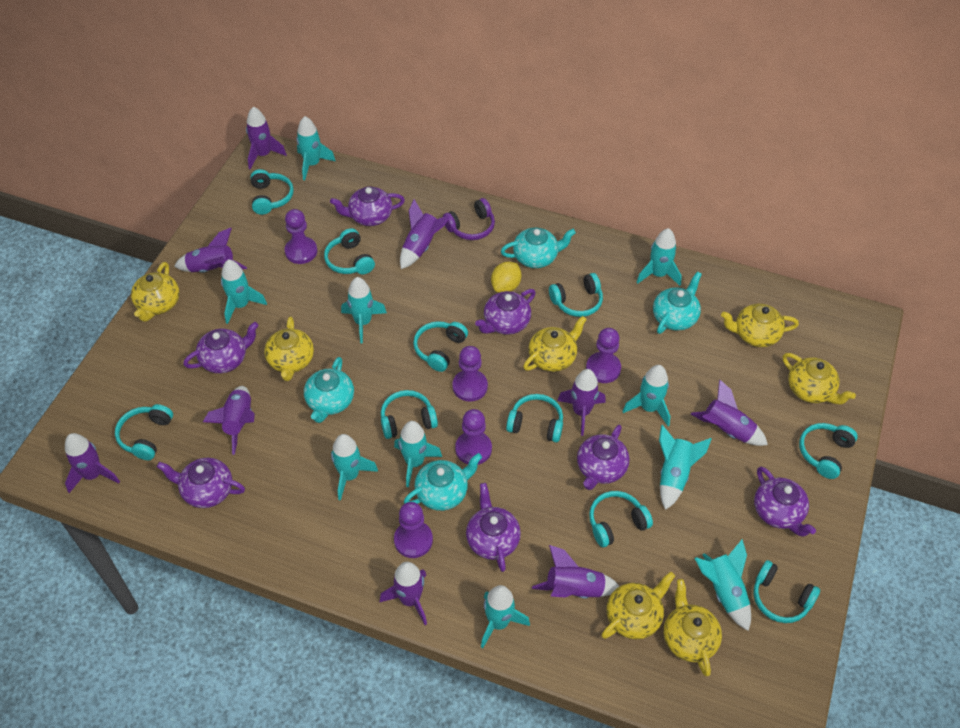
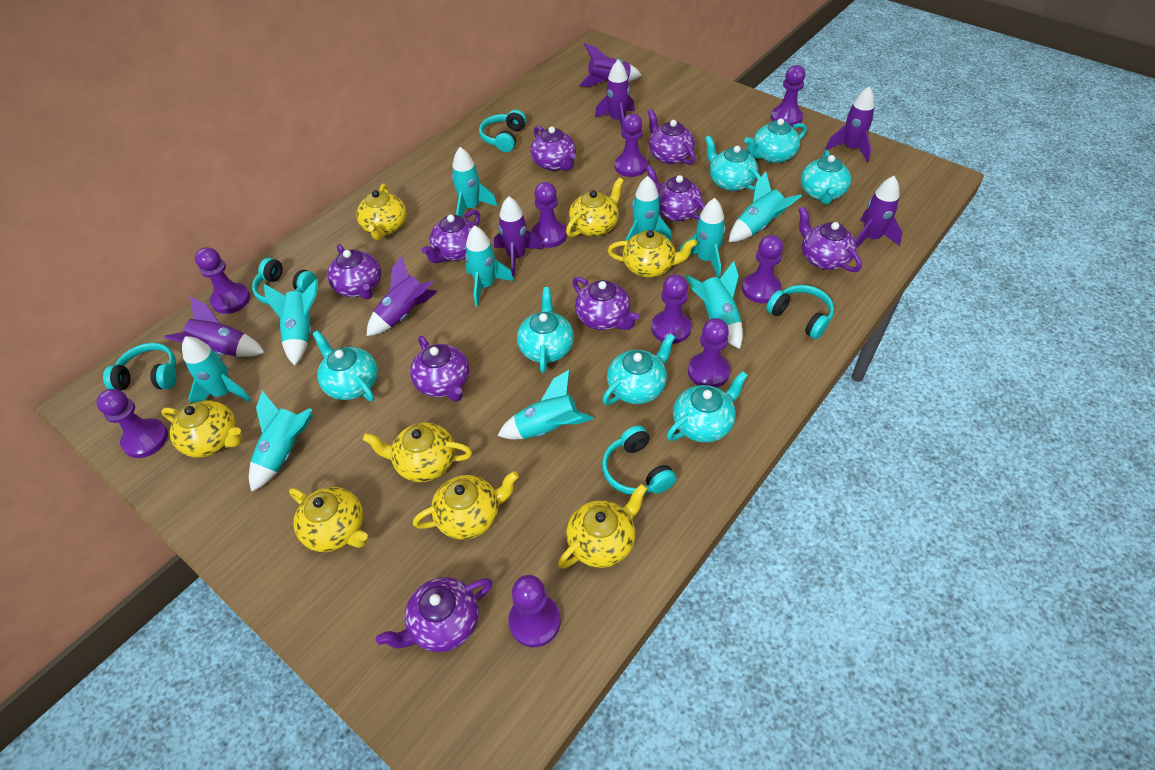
purple headphones: [443,198,495,240] = 1 -> none = 0
purple pawn: [285,209,317,264] [394,502,433,558] [452,346,488,402] [455,409,492,465] [586,328,621,383] = 5 -> [96,389,168,458] [195,247,250,314] [508,575,561,647] [531,182,567,248] [615,113,648,177] [651,275,692,344] [688,318,730,388] [742,235,783,303] [771,65,805,127] = 9
purple rocket: [65,433,120,493] [174,228,247,273] [203,386,255,455] [246,107,287,169] [380,562,427,625] [400,199,451,269] [532,545,620,599] [557,369,606,436] [691,379,768,446] = 9 -> [164,297,265,357] [367,256,438,336] [494,196,542,277] [579,43,642,87] [595,60,635,129] [826,86,875,162] [856,176,903,248] = 7
purple teapot: [157,458,245,508] [183,322,259,373] [330,186,405,226] [466,483,521,572] [475,289,536,335] [577,425,629,490] [754,467,816,537] = 7 -> [327,244,381,299] [376,577,492,652] [410,336,469,402] [421,210,480,263] [530,126,576,171] [572,277,639,330] [645,165,705,221] [648,109,695,165] [798,206,862,272] = 9
turquoise headphones: [115,404,173,460] [251,169,294,215] [324,228,375,274] [381,390,438,439] [413,321,468,372] [506,394,563,443] [549,273,603,317] [589,491,653,547] [753,560,820,623] [799,423,858,479] = 10 -> [103,343,176,391] [252,258,317,305] [479,110,526,152] [602,425,676,495] [766,285,834,339] = 5
turquoise teapot: [304,357,354,423] [404,453,482,511] [501,228,576,268] [653,272,702,334] = 4 -> [312,330,378,401] [517,287,574,373] [602,333,675,405] [667,371,748,442] [705,135,761,191] [744,118,807,163] [801,150,851,205] = 7
yellow lemon: [491,262,522,293] = 1 -> none = 0
yellow teapot: [131,262,179,322] [264,317,314,381] [523,316,587,372] [601,572,675,639] [664,579,722,676] [721,304,799,347] [783,353,856,404] = 7 -> [161,400,242,457] [289,487,368,552] [356,184,407,240] [363,423,472,482] [413,471,519,540] [558,484,647,569] [566,177,624,237] [608,230,697,277] = 8

